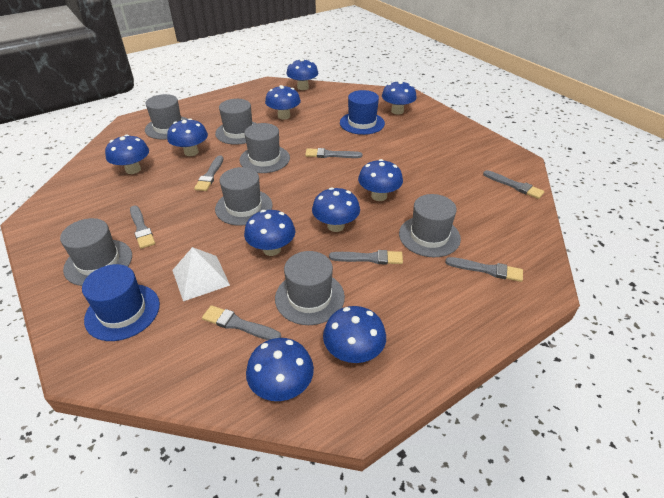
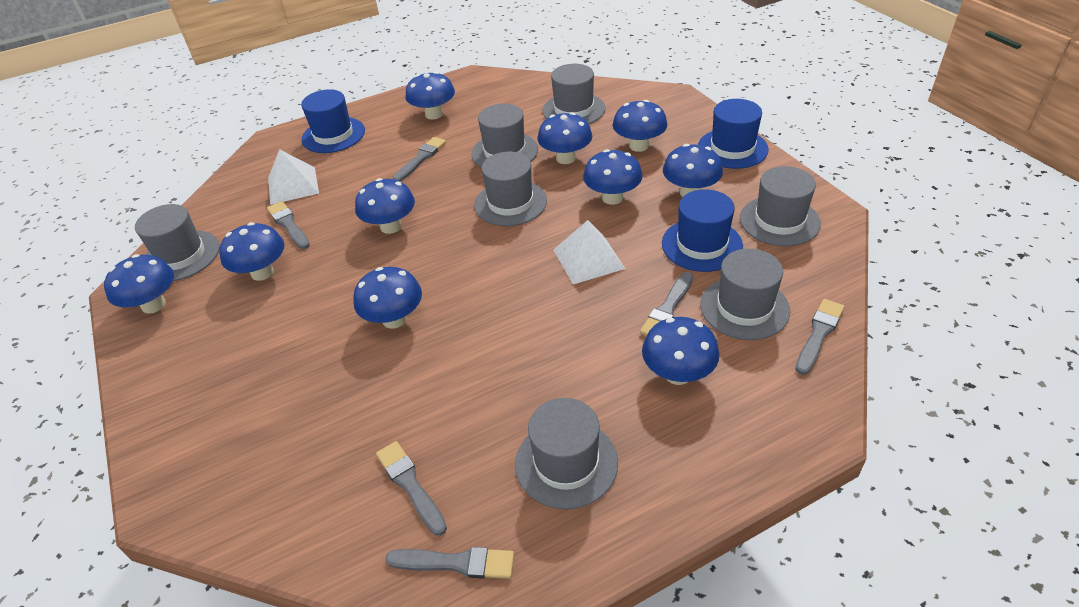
blue hat: [82,264,160,341] [340,90,385,135] = 2 -> [301,89,365,153] [662,189,743,272] [698,99,769,169] = 3
grey brush: [130,205,155,249] [194,155,223,191] [202,305,281,340] [305,148,362,158] [329,250,403,265] [445,257,523,282] [483,170,544,199] = 7 -> [267,201,310,249] [376,441,447,536] [385,547,514,579] [393,137,446,182] [640,272,693,336] [795,299,844,375] = 6
white pyramid: [172,247,230,301] = 1 -> [268,149,319,205] [554,220,625,284] = 2

